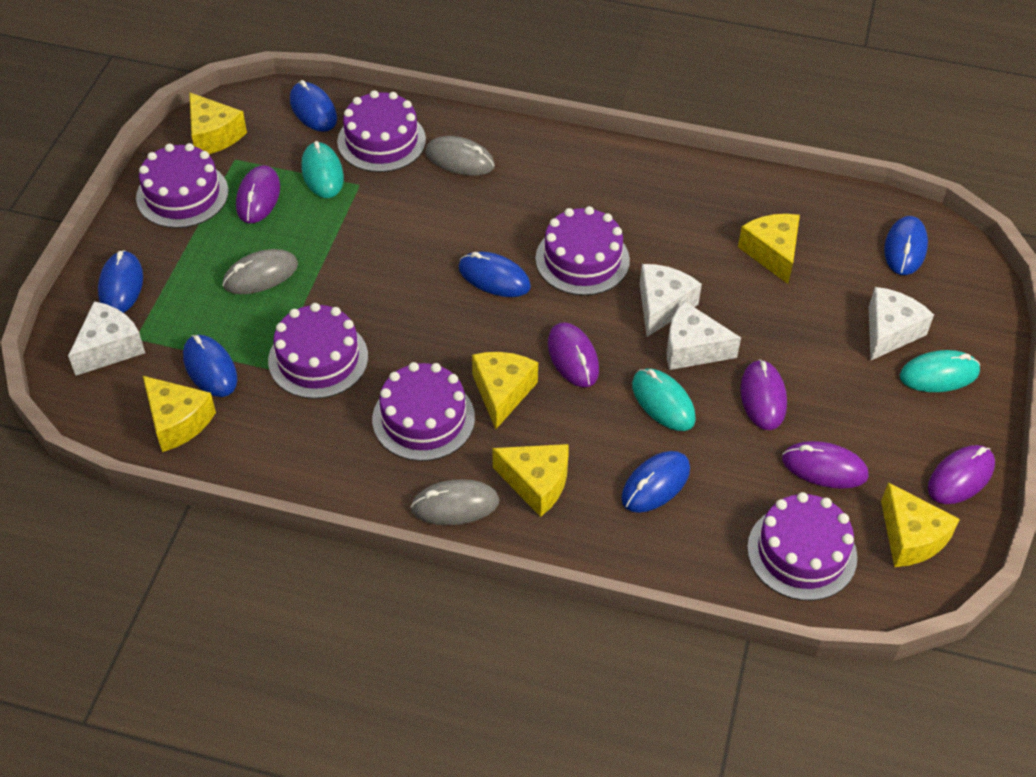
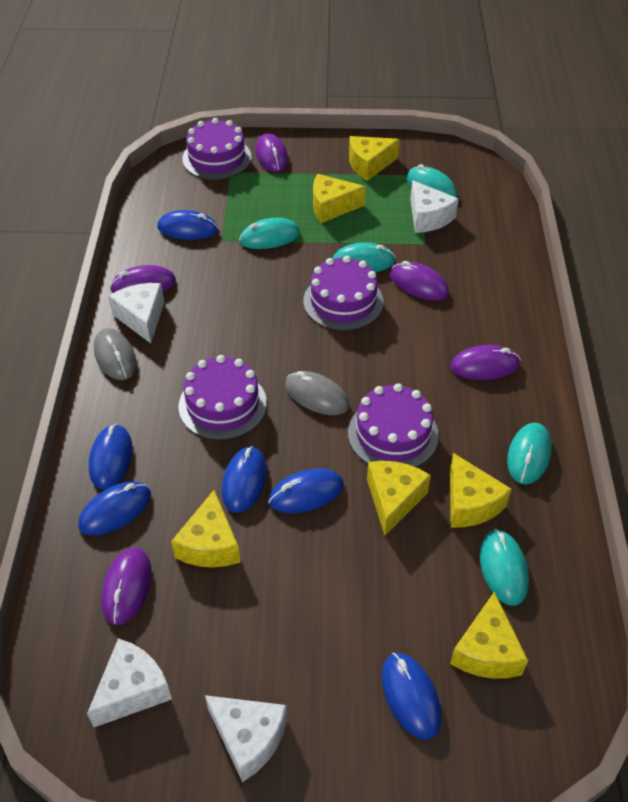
grey mouse: [223,249,298,294] [410,479,499,525] [425,136,495,175] = 3 -> [94,328,137,380] [285,371,349,415] = 2
purple cake: [136,143,228,228] [268,303,368,399] [337,90,426,172] [372,362,475,461] [536,206,630,296] [747,492,857,601] = 6 -> [178,355,267,440] [182,118,251,180] [303,256,384,331] [348,383,439,467] = 4
turquoise mouse: [301,141,344,198] [632,368,696,431] [900,350,980,392] = 3 -> [239,218,300,249] [332,243,396,272] [407,164,457,198] [480,529,529,606] [507,423,552,485] = 5

